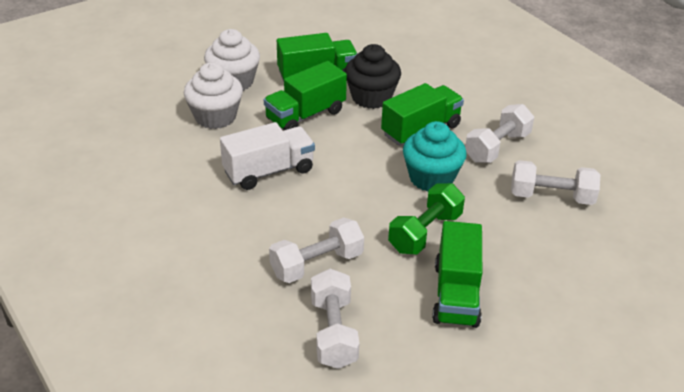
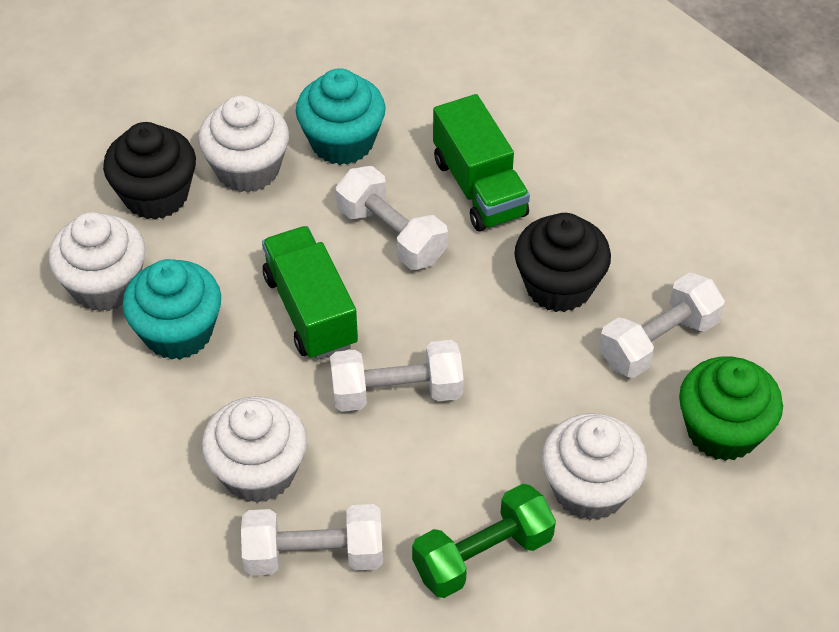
black cupcake: [345,44,401,109] = 1 -> [103,122,196,220] [514,213,611,312] = 2
green cupcake: none = 0 -> [679,356,783,461] = 1
green truck: [264,61,347,130] [277,33,357,82] [381,83,464,146] [432,221,482,328] = 4 -> [262,226,358,360] [433,94,530,232] = 2
turquoise cupcake: [403,121,467,192] = 1 -> [122,259,221,360] [296,68,386,165] = 2
white cupcake: [184,62,243,129] [204,29,260,91] = 2 -> [49,212,146,312] [198,96,289,193] [202,396,307,503] [542,413,648,520] = 4
white truck: [220,122,315,190] = 1 -> none = 0

